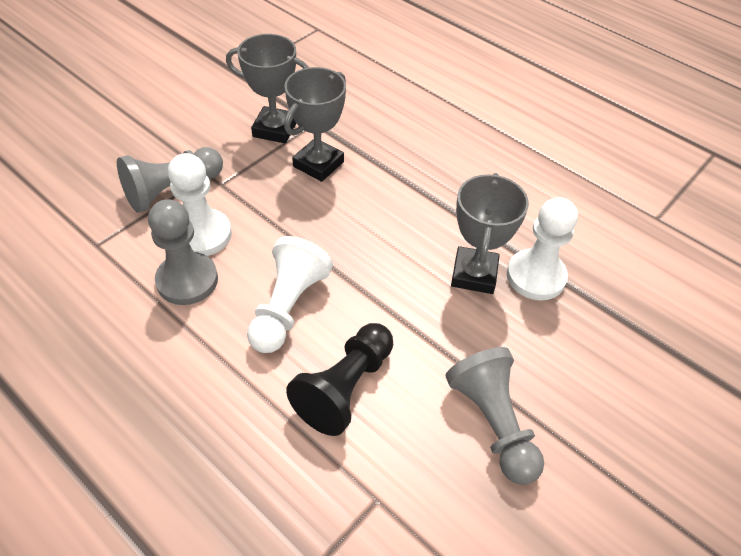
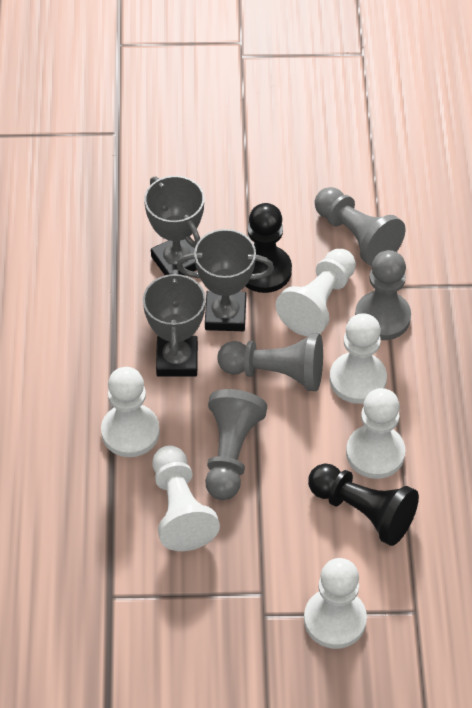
black pawn: [286,323,393,436] = 1 -> [246,203,292,293] [308,464,419,546] = 2
grey pawn: [117,147,223,213] [148,199,218,305] [446,347,544,485] = 3 -> [205,389,267,500] [217,333,323,391] [315,187,405,266] [355,250,411,340] = 4
white pawn: [168,153,232,256] [247,236,333,353] [507,197,578,300] = 3 -> [101,367,160,457] [152,445,220,551] [276,249,356,336] [304,558,367,649] [330,313,387,404] [346,388,405,479] = 6

